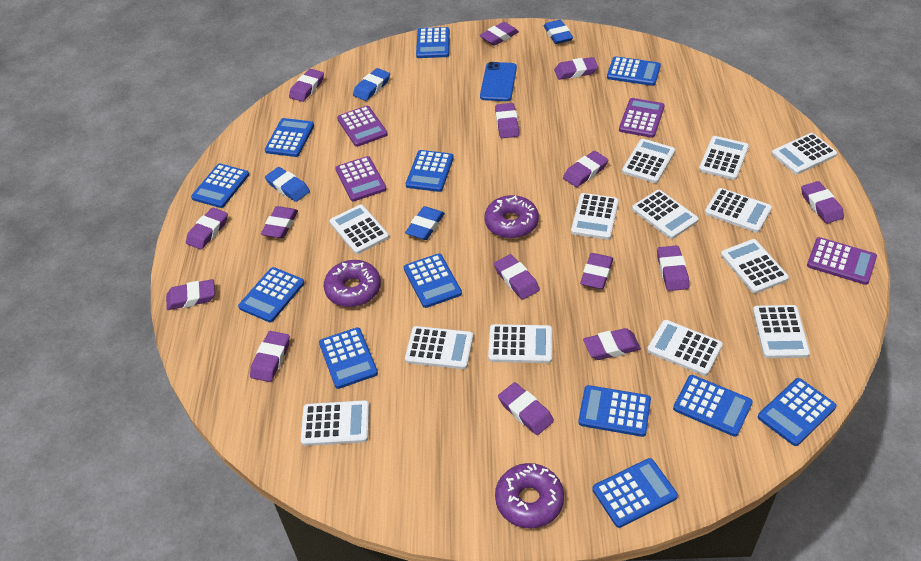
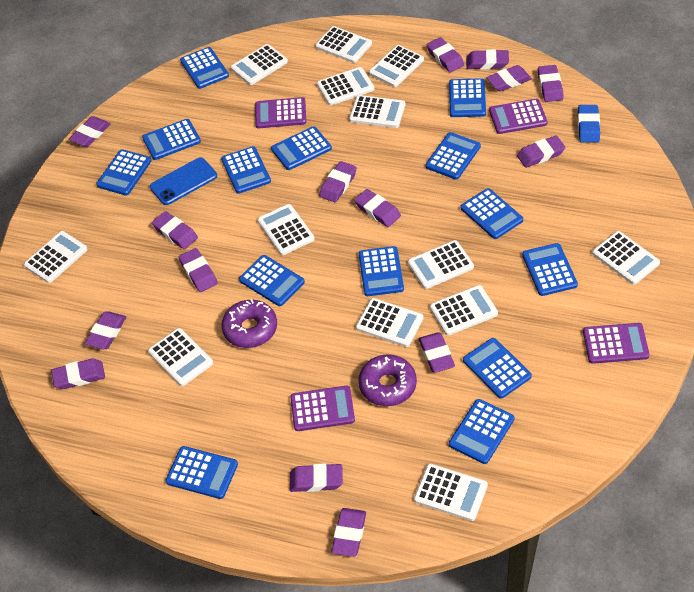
blue calculator: [191,164,249,208] [238,267,304,322] [265,118,314,157] [319,327,378,389] [404,253,462,308] [406,150,454,192] [416,27,450,58] [578,385,651,437] [592,458,678,528] [607,56,661,86] [673,375,753,437] [758,378,836,446] = 12 -> [96,149,151,196] [142,119,201,160] [165,446,238,499] [180,47,229,89] [221,146,271,194] [239,255,305,306] [271,126,332,170] [359,246,404,296] [425,132,481,180] [449,78,486,117] [449,399,515,464] [461,188,523,239] [463,338,532,399] [522,243,578,296] = 14
blue eraser: [265,167,310,202] [353,68,390,101] [405,206,445,240] [543,20,573,44] = 4 -> [578,105,600,142] = 1
purple donut: [324,260,381,307] [484,195,539,238] [495,463,564,528] = 3 -> [221,299,277,348] [358,354,417,406] = 2

